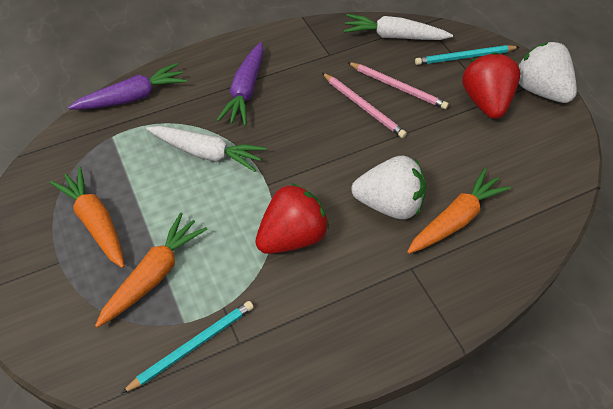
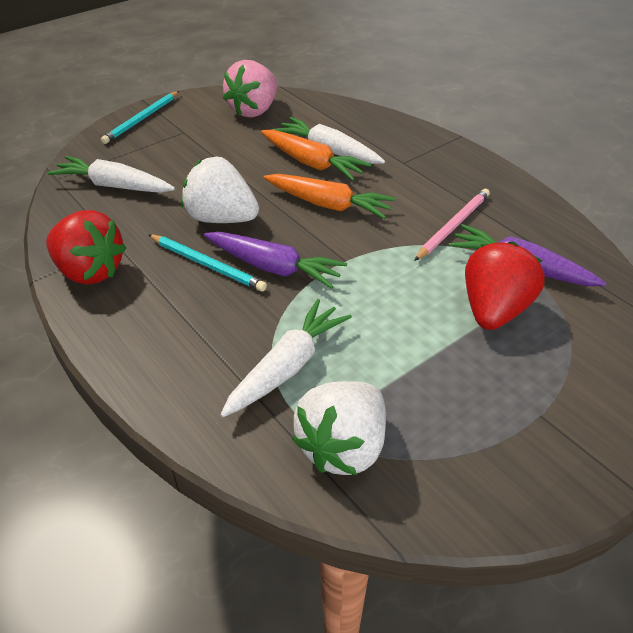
orange carrot: [50,167,125,268] [95,213,207,328] [407,168,511,254] = 3 -> [261,129,371,181] [263,174,396,219] = 2
pink pencil: [322,73,407,138] [347,62,449,109] = 2 -> [414,189,490,261] = 1
pink strawberry: none = 0 -> [223,60,277,118] = 1
white carrot: [146,126,266,172] [343,14,453,40] = 2 -> [48,156,175,193] [220,299,352,417] [273,117,385,164] = 3

